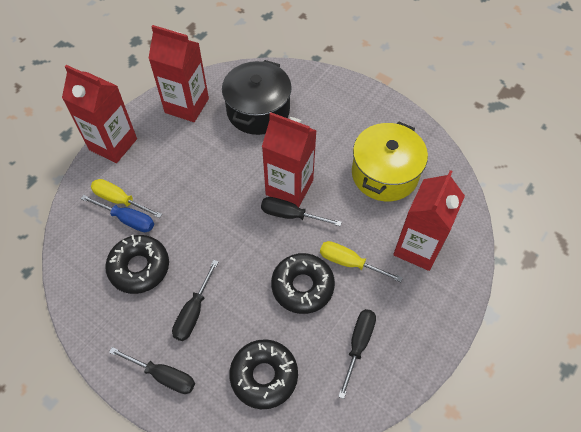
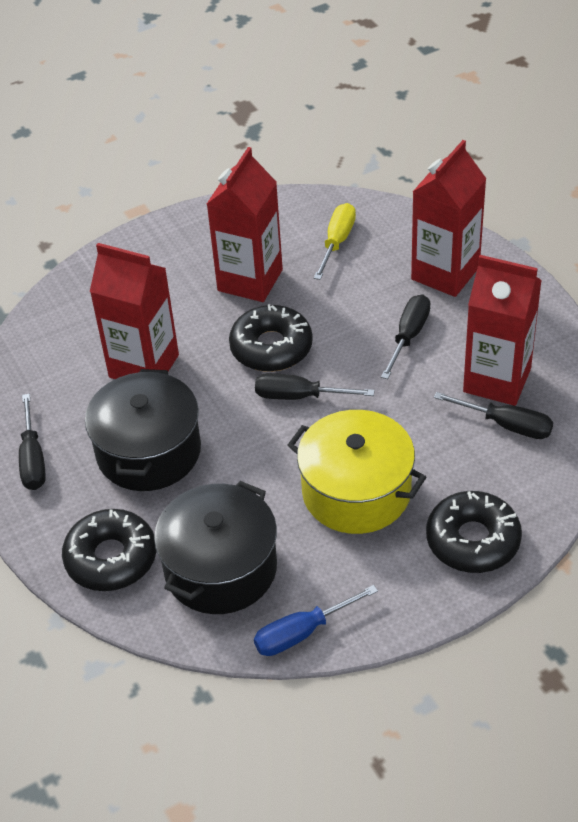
black pot: [222,60,292,135] = 1 -> [85,369,201,491] [154,481,277,614] = 2
yellow screwdriver: [91,179,162,218] [320,241,403,282] = 2 -> [314,203,356,280] = 1

